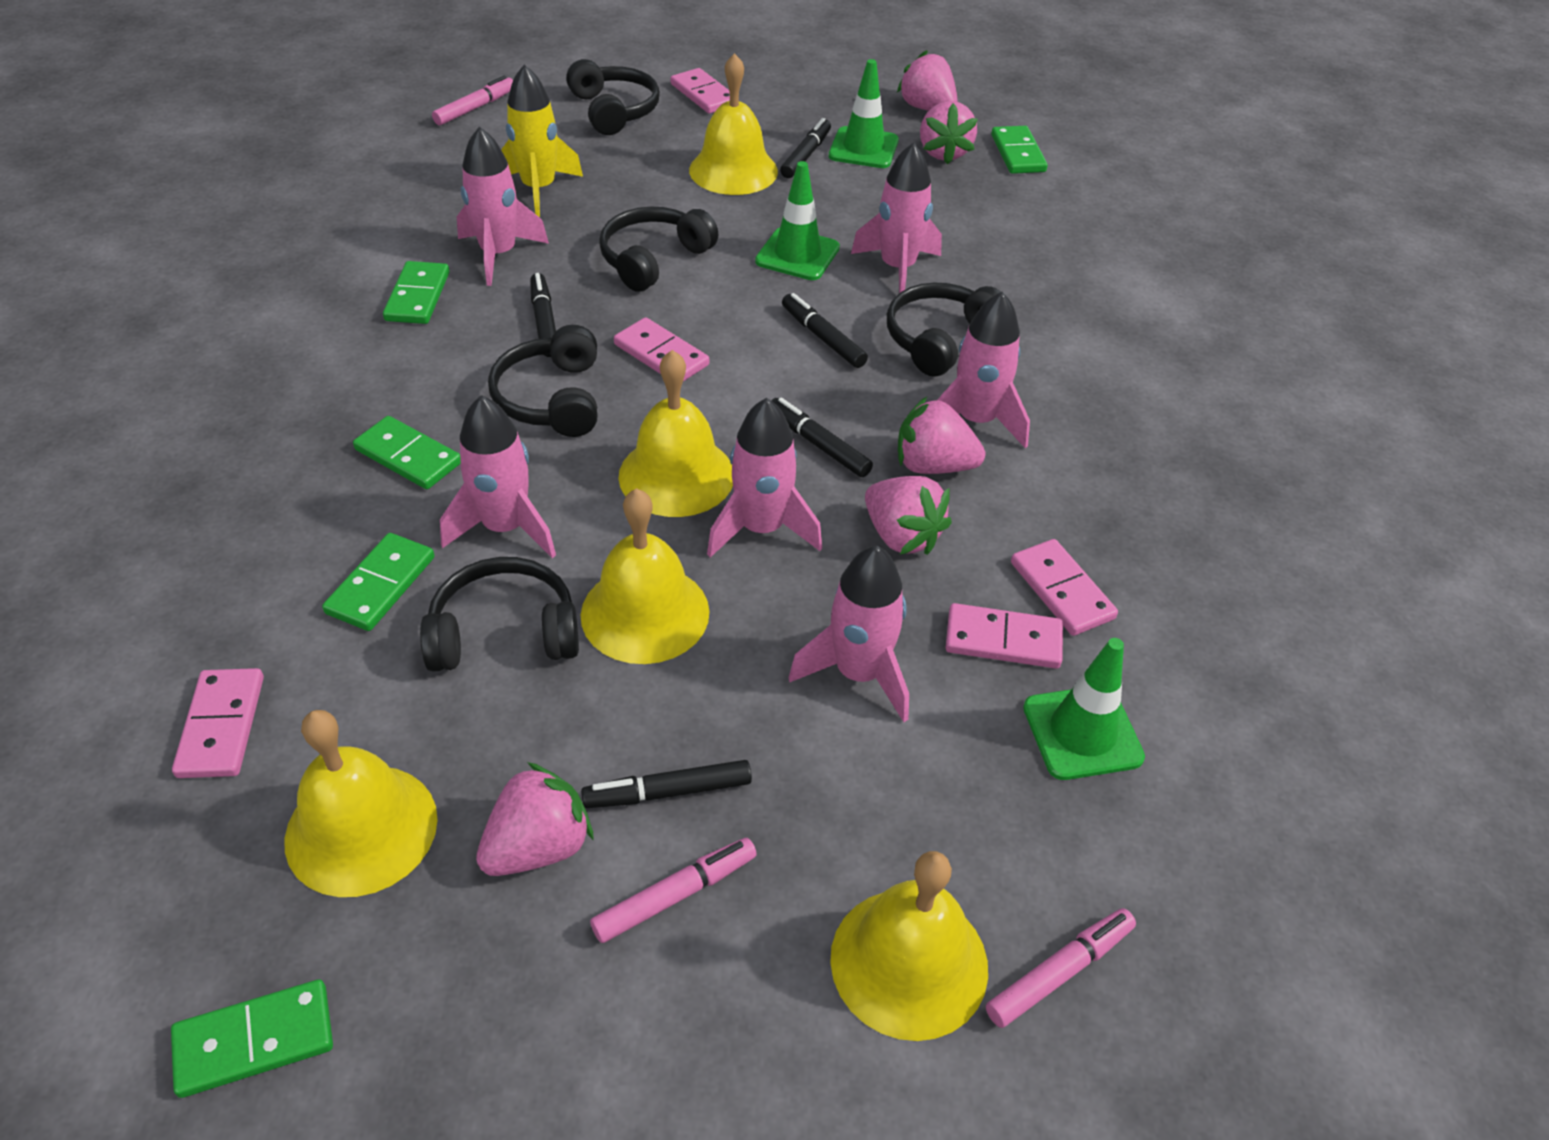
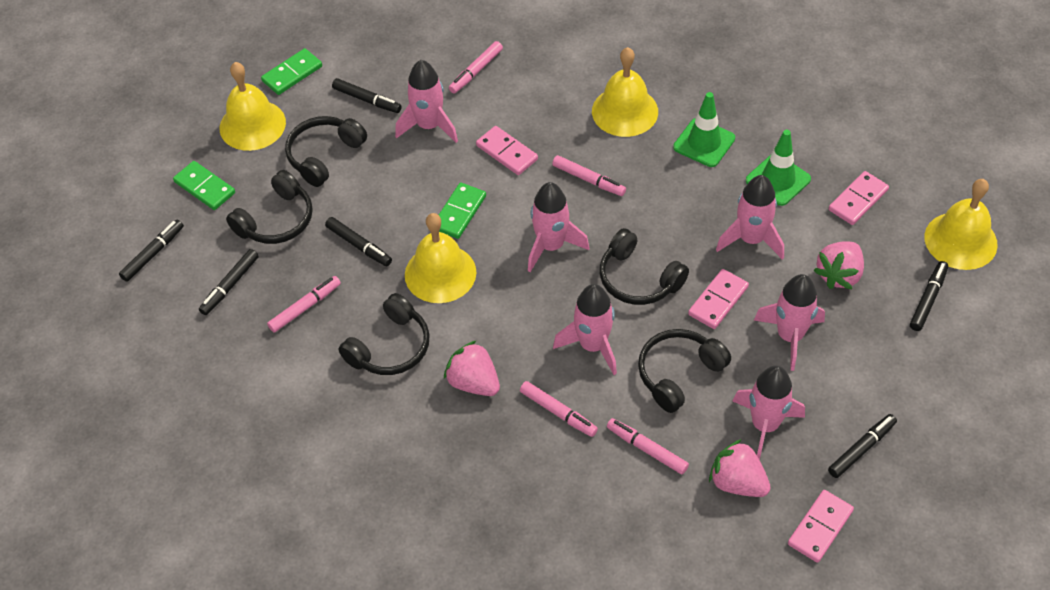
black marker: [530,273,556,357] [581,760,752,808] [771,398,873,477] [780,118,831,178] [782,293,868,368] = 5 -> [119,220,184,282] [199,249,259,315] [325,217,392,266] [332,78,402,113] [828,414,897,478] [910,261,948,331] = 6
green domino: [171,979,333,1098] [322,533,435,631] [353,416,461,489] [383,261,450,324] [991,126,1048,174] = 5 -> [173,161,235,210] [261,48,322,95] [439,183,486,239] = 3
green traffic cone: [755,161,840,280] [829,59,899,168] [1023,638,1145,780] = 3 -> [673,92,735,167] [746,130,811,206] = 2
pink domino: [172,668,264,778] [614,317,709,381] [670,68,730,114] [946,603,1063,669] [1011,539,1118,636] = 5 -> [476,126,538,175] [688,269,749,329] [788,490,854,563] [828,171,889,225] = 4
pink marker: [432,75,513,125] [590,838,757,943] [986,908,1136,1028] = 3 -> [267,276,341,332] [449,41,503,93] [520,381,598,437] [552,155,626,196] [607,418,689,474] = 5
pink strawberry: [476,762,594,876] [865,476,952,555] [897,50,958,111] [898,397,985,474] [920,101,978,164] = 5 -> [444,340,500,396] [709,439,771,497] [814,241,864,289] = 3
yellow bell: [284,710,438,897] [581,488,710,664] [618,350,733,517] [689,53,778,195] [830,851,988,1041] = 5 -> [220,62,286,151] [405,213,476,303] [592,47,658,137] [924,179,998,270] = 4
yellow rocket: [501,65,583,217] = 1 -> none = 0

